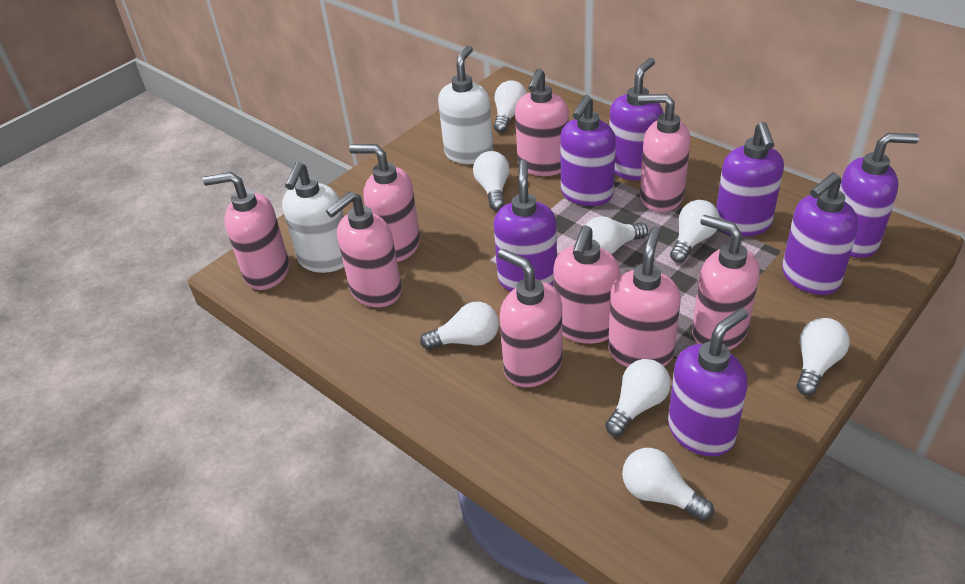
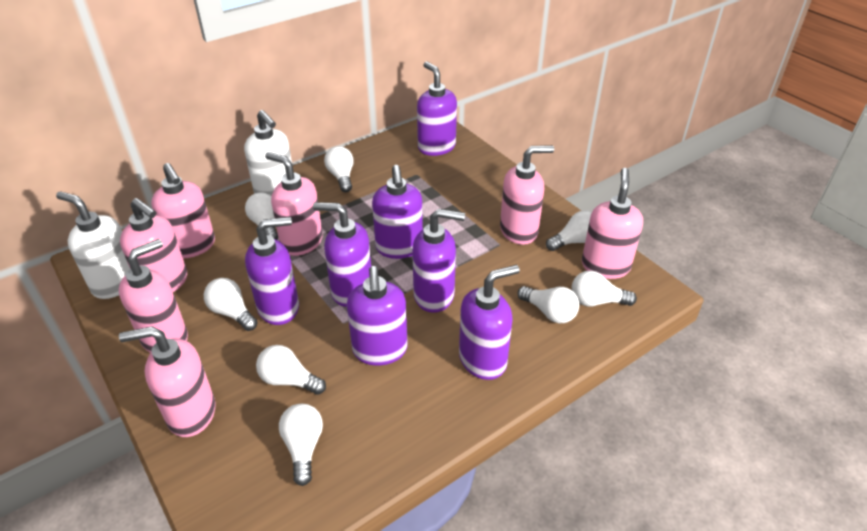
pink soap dispenser: [203,172,289,290] [326,191,402,307] [349,144,420,262] [498,249,563,387] [515,68,569,176] [553,225,620,344] [608,227,681,367] [638,94,690,212] [692,215,760,350] = 9 -> [119,239,188,353] [119,326,215,437] [120,198,187,292] [151,163,215,259] [265,152,323,256] [500,145,554,245] [582,168,643,279] = 7

